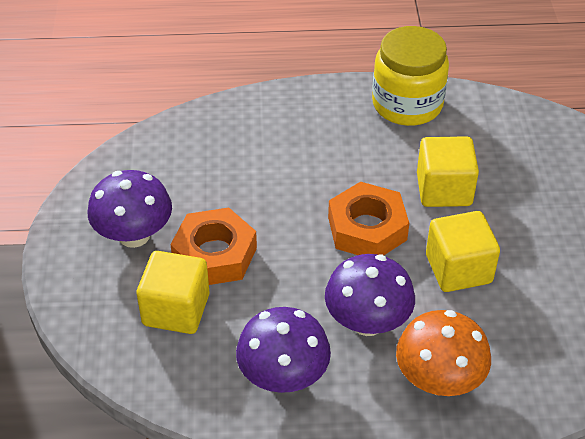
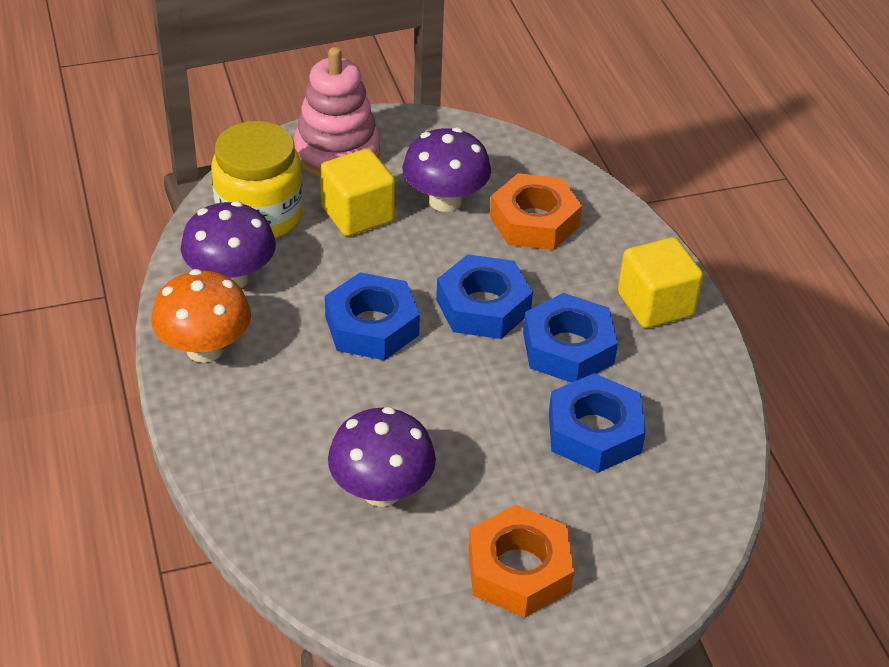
blue nut: none = 0 -> [325,272,420,360] [436,254,533,339] [523,293,618,383] [549,373,646,473] = 4
pink stacking toy: none = 0 -> [294,47,380,177] = 1
yellow cube: [137,251,210,334] [417,136,479,207] [426,211,500,292] = 3 -> [320,149,395,236] [618,237,703,328] = 2

